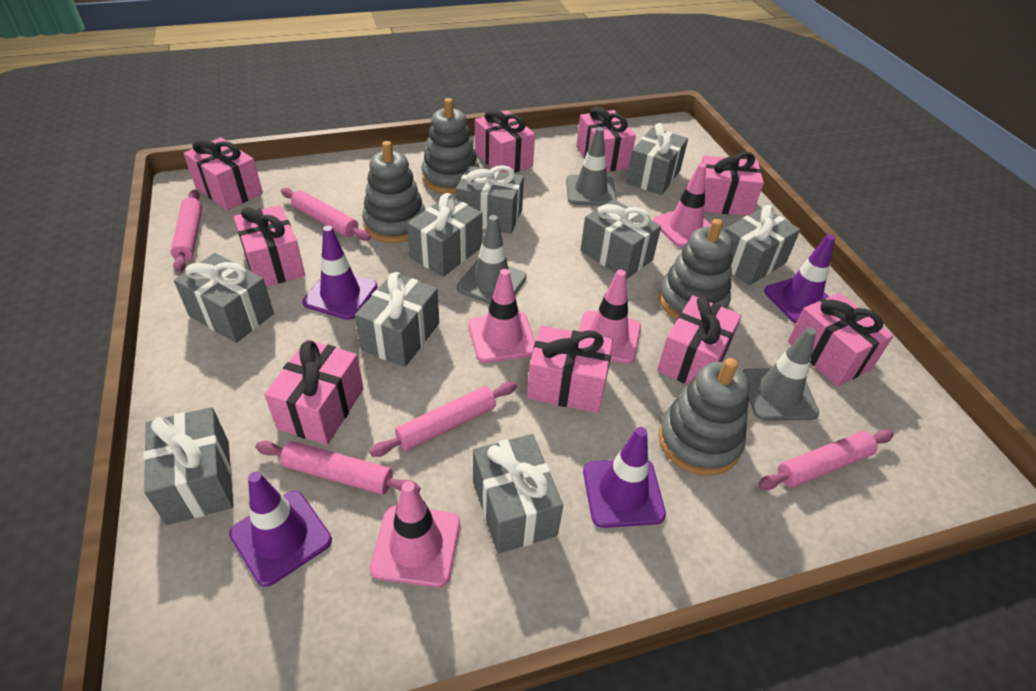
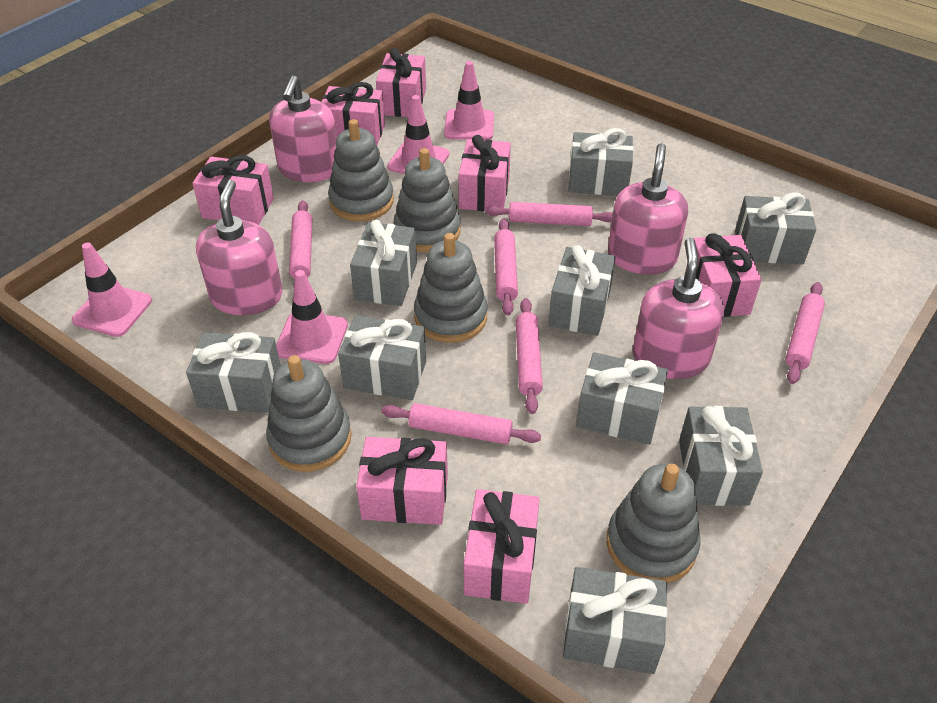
grey stacking toy: [362,141,425,243] [422,98,480,194] [658,358,750,476] [659,219,733,319] = 4 -> [266,355,351,472] [328,119,394,221] [394,148,461,252] [414,233,488,343] [606,464,700,583] = 5
grey traffic cone: [456,215,527,304] [566,127,617,206] [743,327,819,421] = 3 -> none = 0
pink gift: [183,137,263,210] [233,205,305,287] [264,340,364,445] [475,109,535,173] [527,325,613,413] [576,107,636,172] [657,296,742,385] [701,152,764,216] [788,293,894,386] = 9 -> [192,155,274,225] [322,82,385,146] [356,437,448,525] [376,48,426,117] [459,135,511,211] [464,489,540,604] [685,233,762,317] = 7
pink rolling pin: [171,190,202,272] [255,441,420,494] [281,188,371,241] [370,382,517,457] [758,429,894,490] = 5 -> [289,200,312,286] [381,403,541,444] [485,202,613,226] [494,219,518,315] [516,298,543,414] [786,282,825,384] = 6
pink soap dispenser: none = 0 -> [196,180,283,315] [269,75,337,182] [608,143,688,275] [633,238,724,379] = 4
purple traffic cone: [229,471,332,587] [302,226,378,320] [583,427,666,528] [764,234,835,323] = 4 -> none = 0

